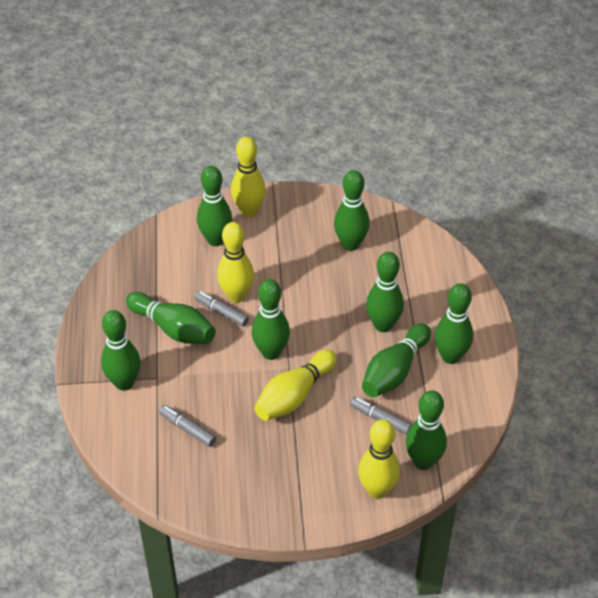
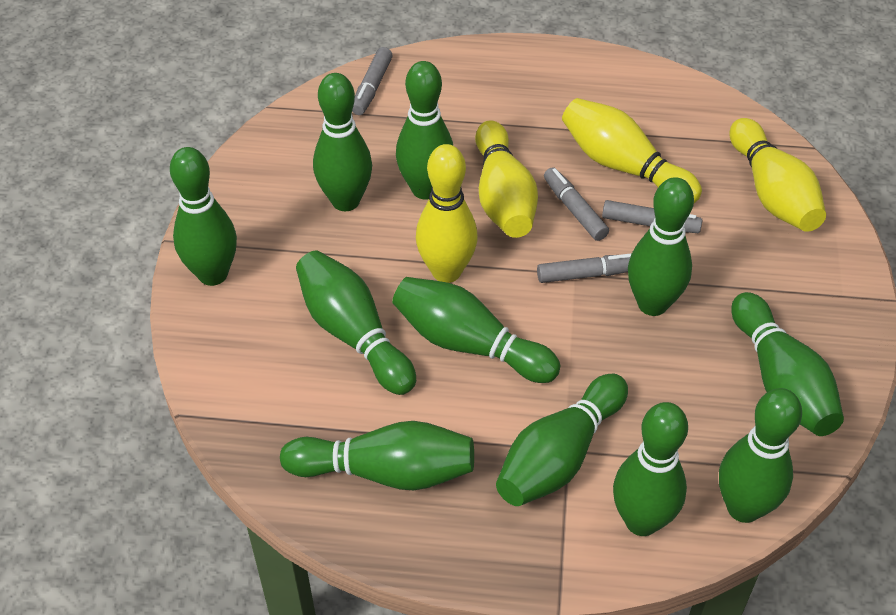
green bowling pin: [101,310,141,391] [126,292,216,344] [197,166,232,246] [252,279,290,360] [334,170,370,251] [362,323,431,397] [366,252,404,332] [405,390,447,470] [435,283,473,364] = 9 -> [170,147,237,286] [280,421,474,490] [296,251,416,395] [313,73,372,211] [392,277,560,383] [396,61,453,200] [496,374,628,506] [613,402,688,536] [628,177,694,316] [719,388,802,523] [731,292,844,436] = 11
grey marker: [159,405,216,447] [194,291,249,327] [350,397,412,435] = 3 -> [352,47,393,115] [537,253,631,283] [544,167,609,241] [602,200,702,233] = 4

